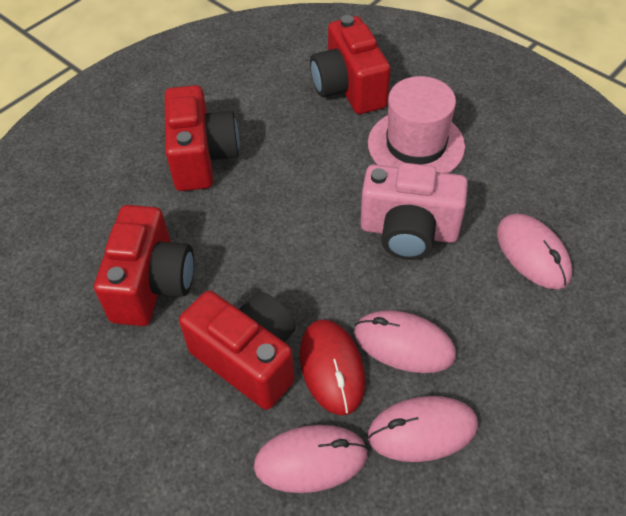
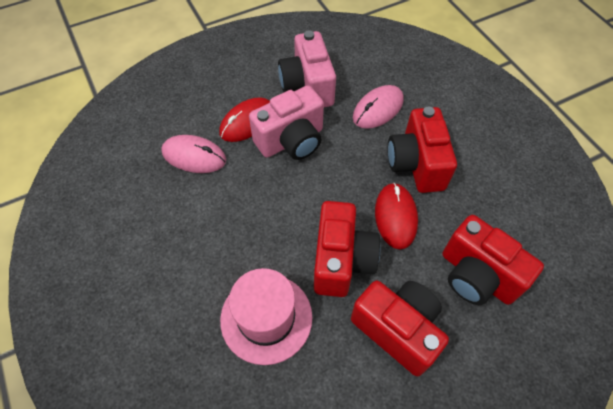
pink camera: [360,163,468,260] = 1 -> [249,85,324,160] [278,30,336,107] = 2
pink mouse: [254,425,368,493] [354,310,456,373] [368,396,478,462] [497,214,572,289] = 4 -> [161,135,226,173] [353,85,404,129] = 2
red mouse: [300,320,365,415] = 1 -> [219,97,270,142] [375,183,418,250] = 2

